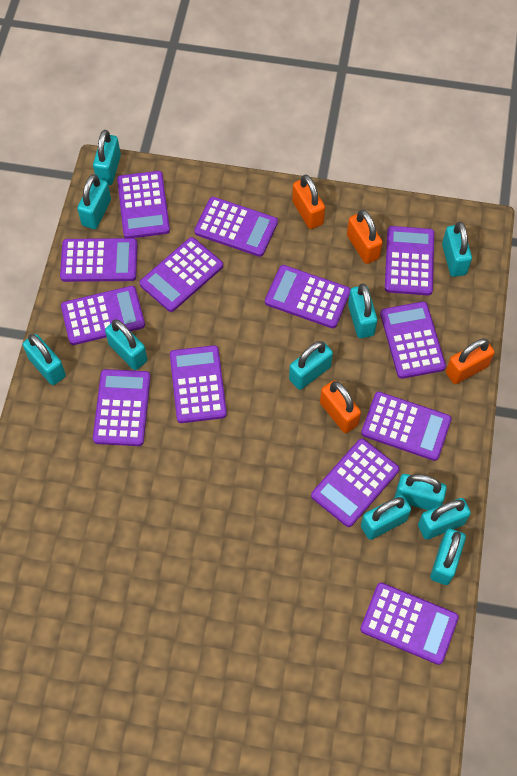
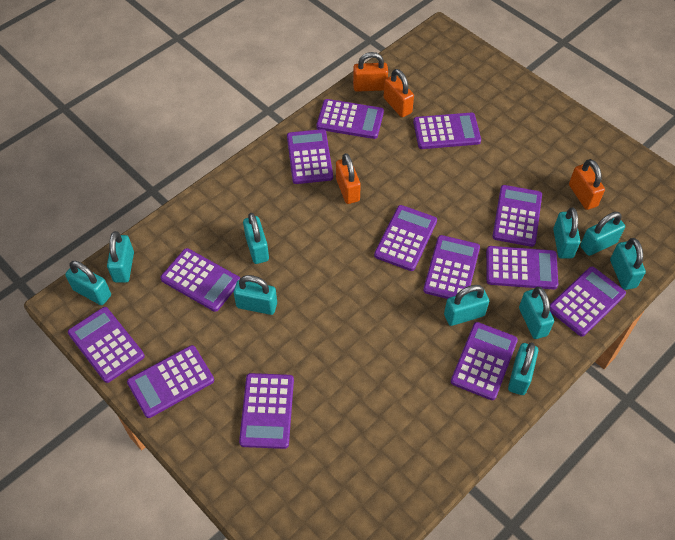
turquoise padlock: [23,334,66,385] [77,174,111,229] [93,130,121,185] [105,319,147,370] [289,341,333,390] [348,283,377,338] [361,495,411,540] [395,474,447,510] [418,498,471,540] [430,529,466,585] [442,222,472,277] = 11 -> [65,261,111,305] [107,231,134,283] [234,275,277,315] [243,213,269,264] [444,285,489,326] [508,342,538,395] [519,287,554,339] [553,208,580,259] [580,212,625,256] [610,238,646,290] = 10

